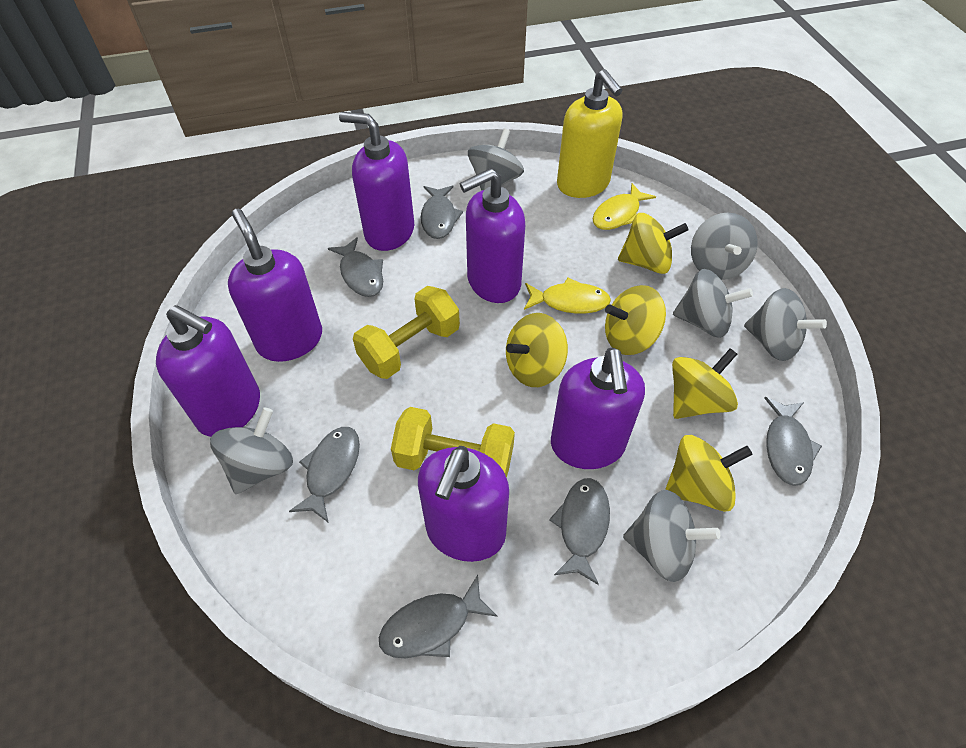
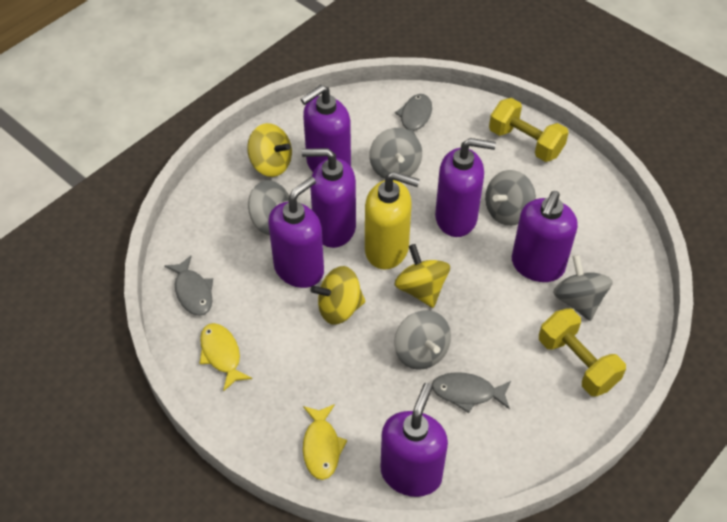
grey fish: [289,427,360,523] [328,237,383,297] [379,575,498,658] [421,185,463,239] [549,478,610,585] [764,397,822,486] = 6 -> [164,255,213,316] [395,94,432,136] [432,372,511,413] = 3
grey spinning top: [210,408,293,494] [468,128,524,191] [623,490,720,582] [673,269,753,338] [691,213,758,280] [744,288,827,361] = 6 -> [248,180,289,235] [369,128,422,179] [394,310,451,370] [485,170,536,226] [553,255,613,321] = 5
yellow spinning top: [506,313,568,387] [605,285,666,355] [618,213,688,274] [665,435,753,512] [672,348,738,419] = 5 -> [247,123,292,177] [310,266,366,325] [394,244,450,308] = 3

